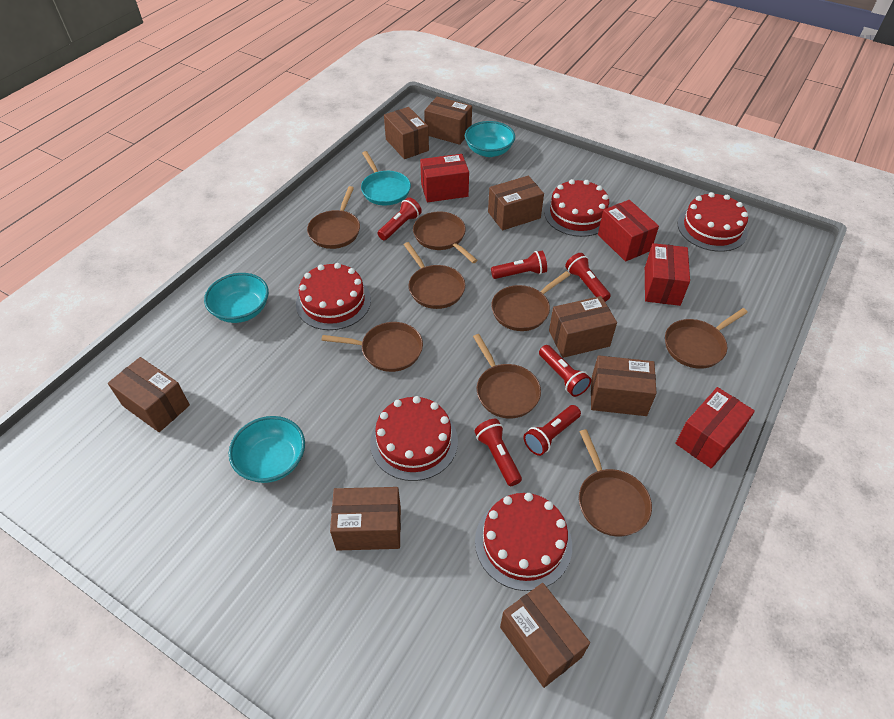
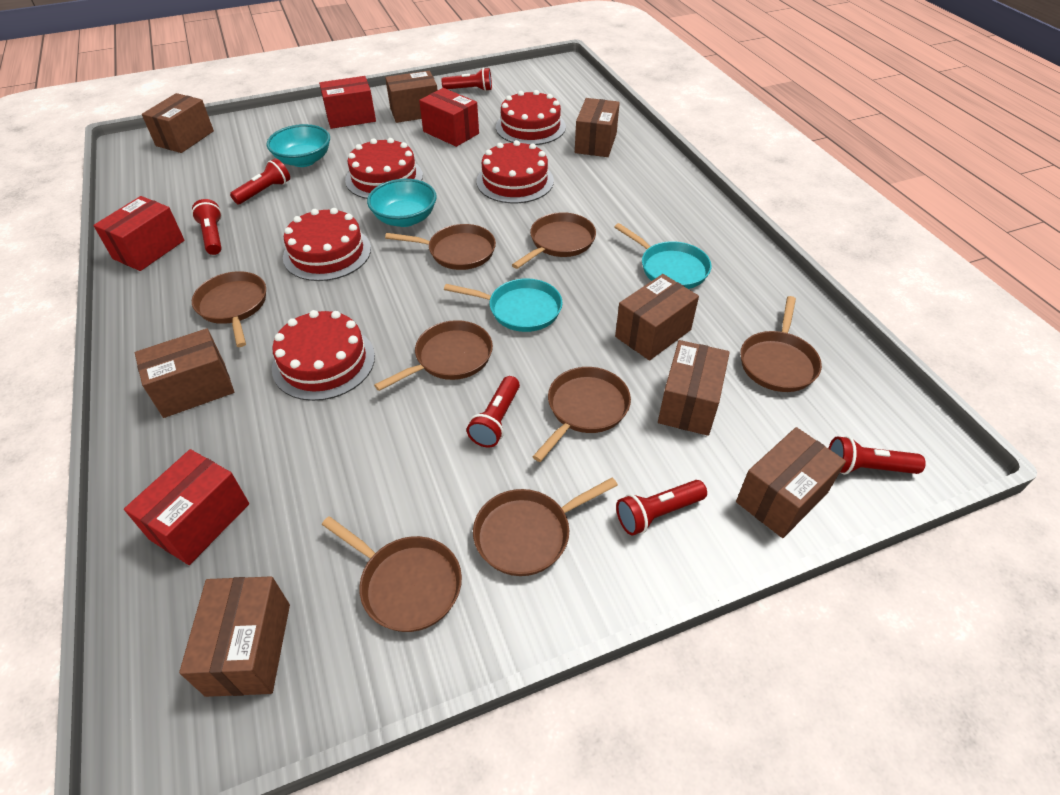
turquoise bowl: [204,273,269,323] [229,416,305,483] [465,121,515,157] = 3 -> [267,124,330,167] [367,179,437,227] = 2
turquoise pan: [361,151,411,205] = 1 -> [444,278,563,332] [614,223,711,289] = 2

